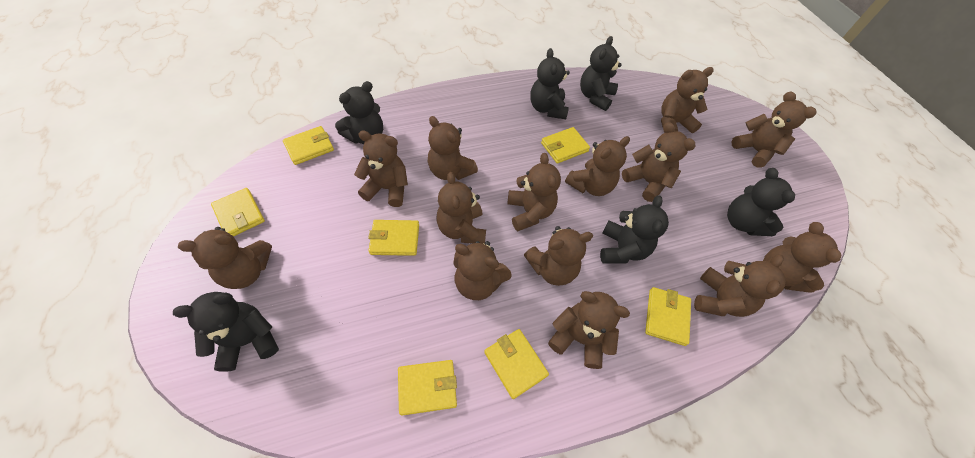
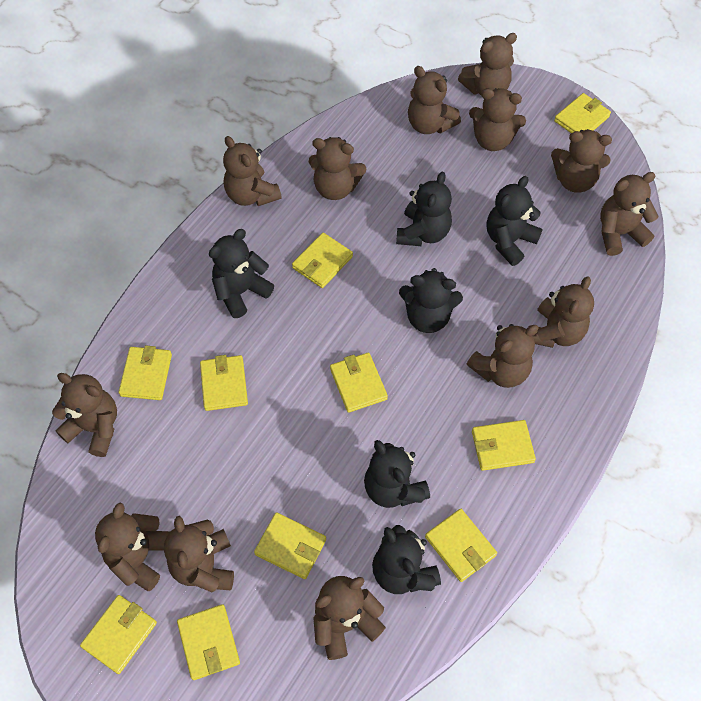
brown teddy bear: [178,227,272,289] [354,131,408,207] [428,116,478,180] [437,172,486,244] [453,241,512,300] [507,153,561,231] [524,226,593,286] [548,291,630,369] [565,136,630,196] [622,122,696,202] [661,67,714,133] [694,254,786,317] [731,91,816,168] [763,222,841,293] = 14 -> [52,373,117,457] [95,502,171,591] [164,516,234,592] [223,136,282,206] [309,137,366,200] [313,576,386,660] [408,66,461,134] [458,33,517,95] [467,324,539,388] [469,88,526,151] [529,276,594,348] [551,129,612,192] [600,172,658,256] = 13
yellow wallet: [211,188,265,236] [283,126,334,165] [368,220,419,256] [398,360,457,416] [484,329,549,399] [541,127,590,164] [645,287,691,346] = 7 -> [80,595,157,674] [119,345,172,400] [177,604,240,680] [200,355,248,411] [254,512,326,579] [292,233,353,288] [330,352,388,413] [425,509,497,582] [472,420,536,471] [554,93,611,133] = 10

